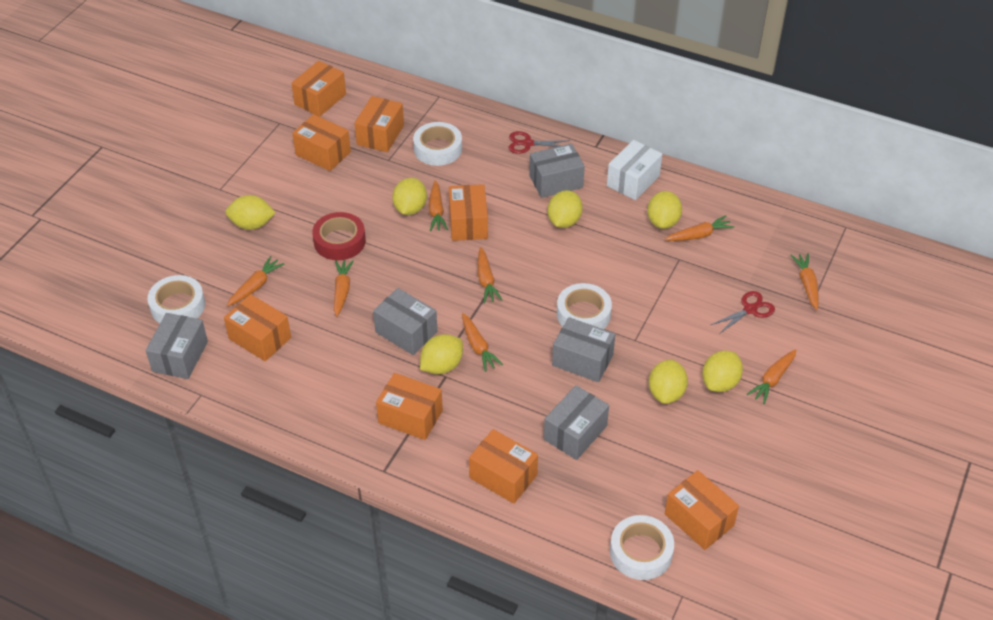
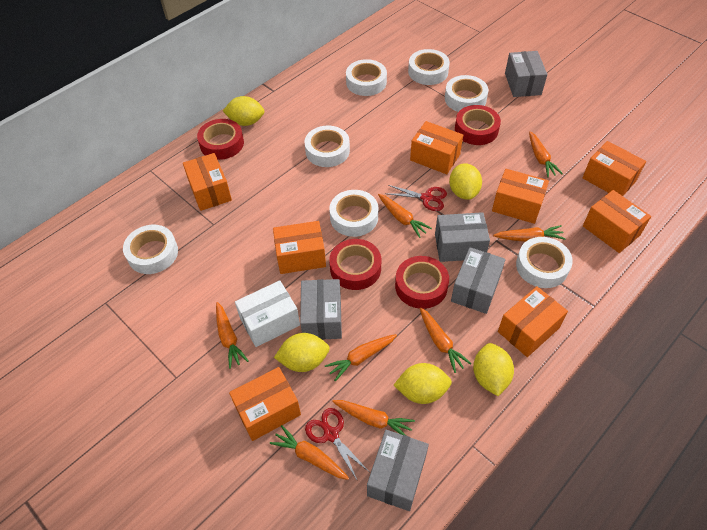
red tape: [312,212,366,260] = 1 -> [197,119,244,160] [329,239,381,290] [395,256,449,309] [455,105,501,145] = 4
white tape: [147,275,205,323] [413,122,462,166] [557,283,612,329] [610,515,674,580] = 4 -> [123,225,178,274] [304,126,350,167] [329,190,378,237] [346,59,387,96] [408,49,450,85] [445,75,488,112] [516,237,573,288] = 7
yellow lemon: [226,195,276,230] [392,178,427,215] [420,334,463,374] [548,190,583,228] [647,191,682,229] [649,359,688,404] [702,351,743,392] = 7 -> [223,96,265,126] [274,333,330,372] [394,363,452,404] [449,163,482,200] [473,343,514,396] = 5

